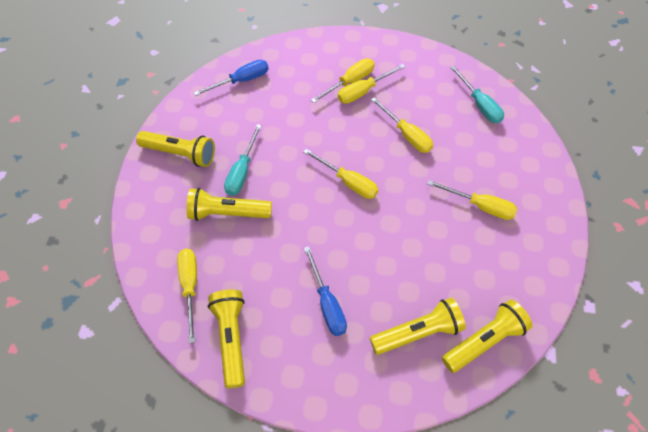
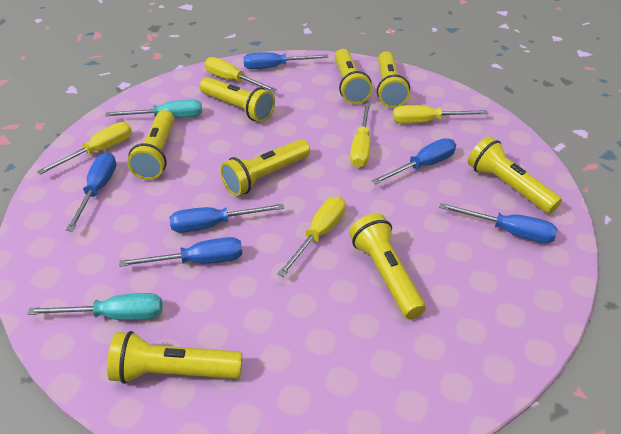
blue screwdriver: [193,60,269,96] [304,246,347,336] = 2 -> [66,153,116,232] [119,237,242,267] [169,204,284,233] [243,52,328,69] [372,138,456,185] [439,203,558,243] = 6
yellow flashlight: [136,131,215,167] [186,188,272,221] [208,289,245,388] [370,297,466,355] [442,300,533,373] = 5 -> [107,331,242,384] [127,110,175,180] [200,77,275,122] [220,139,310,196] [335,49,372,104] [350,213,426,319] [377,51,410,108] [468,136,562,214] = 8
yellow screwdriver: [177,249,197,343] [303,149,378,199] [311,58,375,103] [338,64,406,104] [371,97,433,153] [428,180,517,220] = 6 -> [37,122,132,175] [205,57,277,92] [277,197,346,277] [350,103,370,168] [393,105,488,124] = 5

